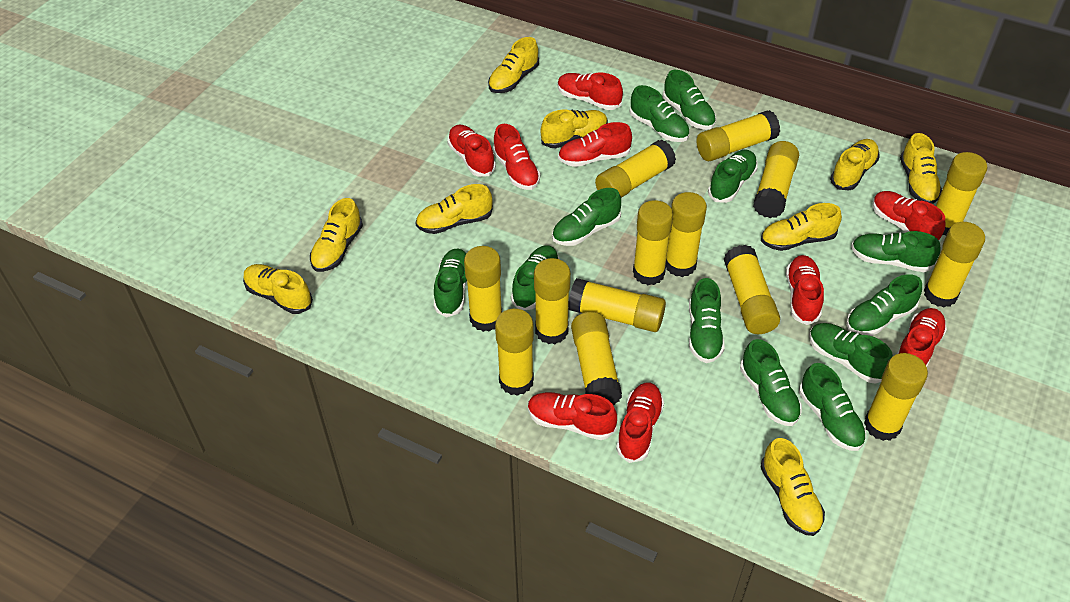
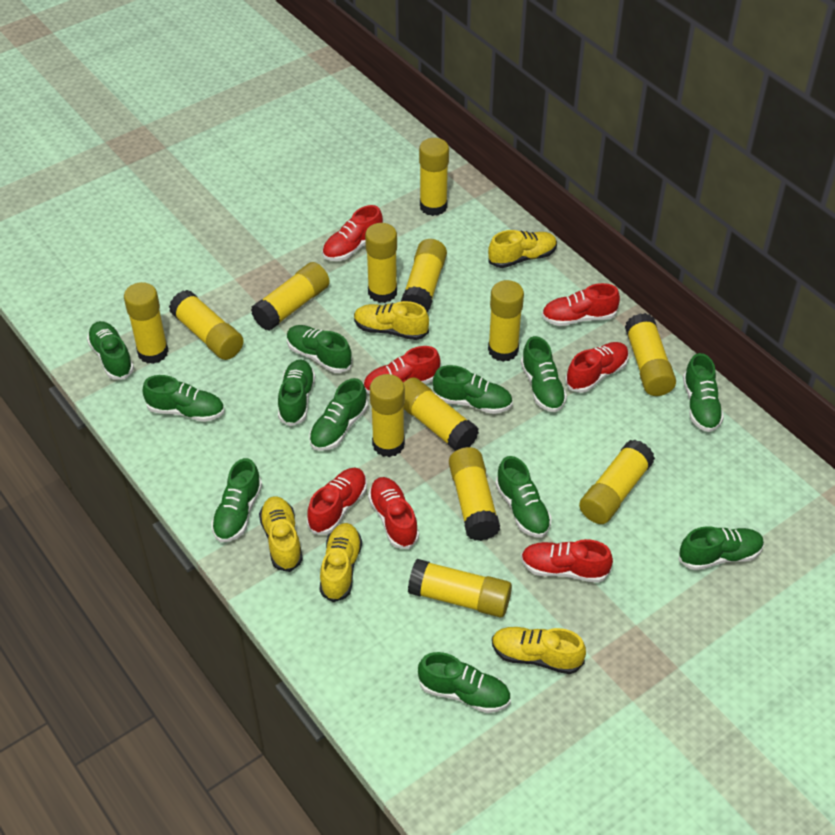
red shoe: [447,124,496,177] [493,124,540,190] [528,392,617,440] [558,72,623,110] [558,122,632,167] [616,383,664,463] [786,255,824,325] [873,191,945,241] [897,308,947,367] = 9 -> [307,468,367,535] [322,205,383,261] [364,346,440,394] [368,477,419,549] [521,539,613,583] [542,283,620,326] [565,342,629,393] = 7
yellow glue stick: [464,246,502,332] [495,309,534,396] [534,258,571,344] [568,278,666,332] [571,312,622,405] [595,140,676,198] [633,200,673,285] [665,192,707,277] [696,110,780,161] [724,245,780,334] [753,141,799,218] [864,353,928,441] [924,222,985,307] [936,152,987,236] = 14 -> [124,282,169,364] [169,290,244,360] [251,262,330,331] [365,223,397,303] [370,374,405,457] [401,239,447,312] [403,377,479,451] [408,559,512,618] [419,138,449,216] [449,447,500,541] [488,280,524,362] [579,440,655,524] [625,313,676,396] = 13
yellow shoe: [243,264,313,314] [310,198,363,272] [416,184,493,234] [488,37,539,93] [541,109,608,148] [760,438,825,536] [761,203,842,251] [830,139,880,190] [900,133,942,204] = 9 -> [259,496,303,572] [319,523,362,602] [354,301,429,340] [488,230,557,268] [492,627,586,674] = 5

